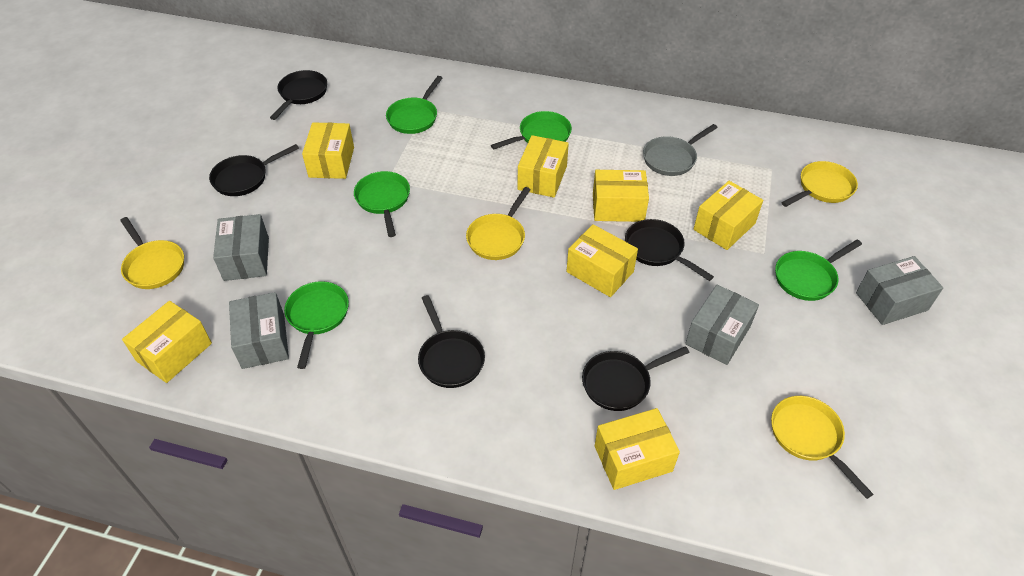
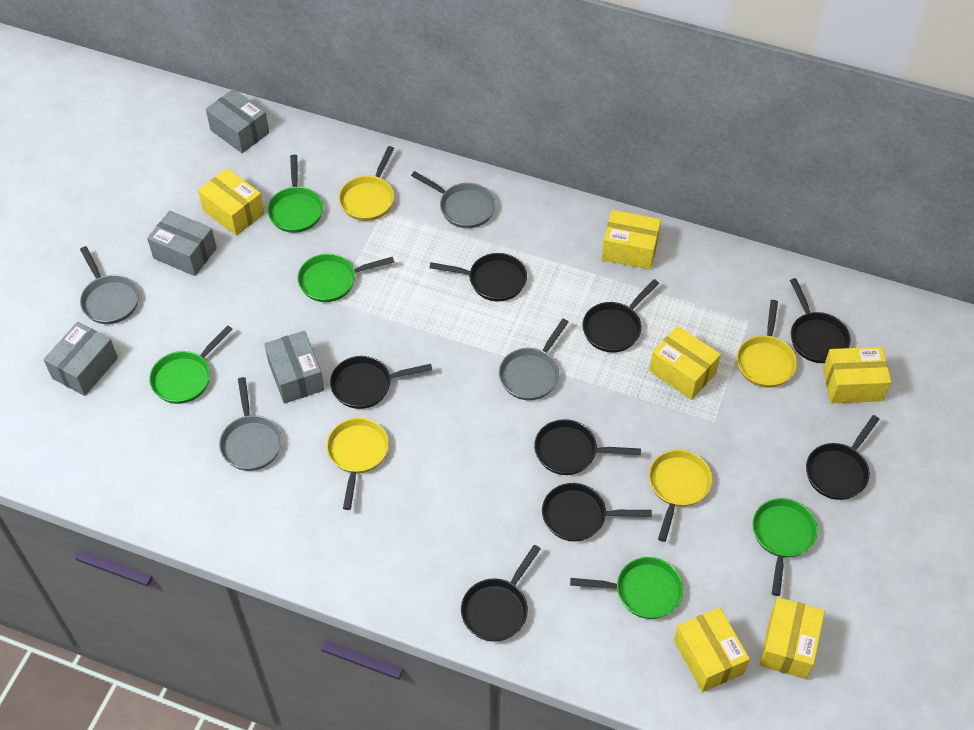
black pan: [209,144,299,196] [270,70,327,120] [418,295,485,388] [582,346,690,411] [625,219,714,281] = 5 -> [330,356,432,409] [429,253,527,302] [461,545,541,642] [534,419,641,475] [542,483,652,541] [582,279,659,353] [790,278,851,363] [806,415,880,500] = 8
grey pan: [643,124,718,176] = 1 -> [80,246,139,324] [219,377,282,471] [411,171,496,228] [499,319,568,400] = 4
yellow box: [122,301,212,383] [302,122,354,179] [518,135,569,198] [566,224,638,297] [593,170,649,222] [595,408,680,490] [693,181,763,250] = 7 -> [198,168,265,236] [602,210,661,270] [649,326,721,400] [674,607,750,692] [760,597,825,679] [823,347,891,403] = 6

